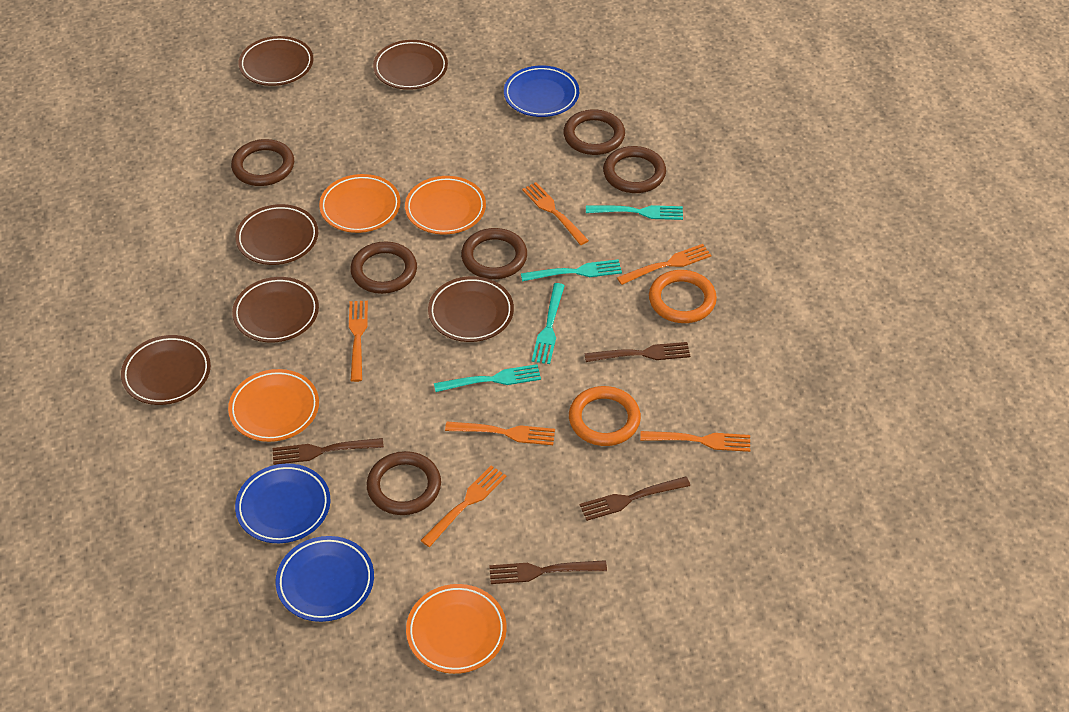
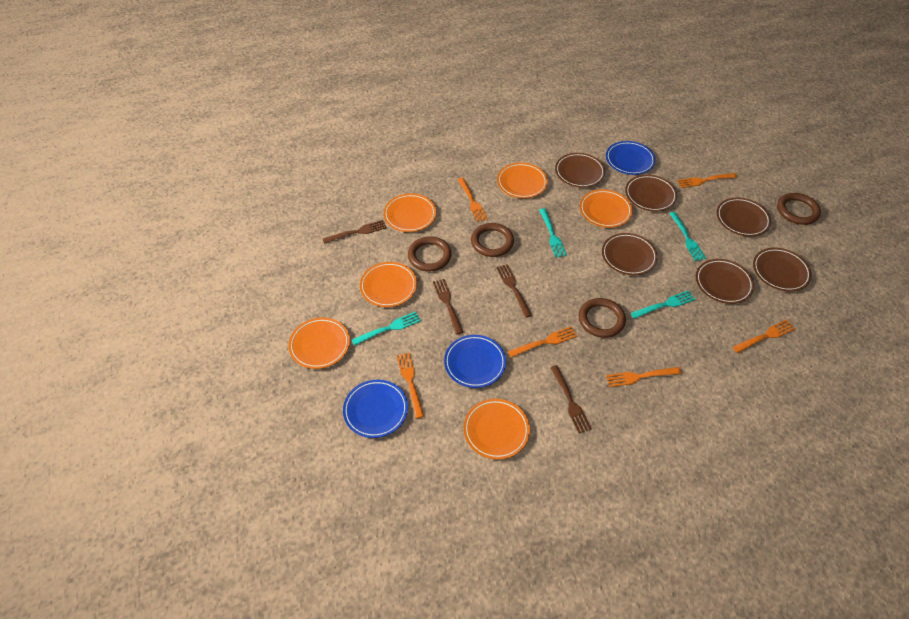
brown ring: [231,139,294,186] [350,241,417,294] [367,451,441,515] [461,228,527,279] [563,109,625,155] [603,146,666,193] = 6 -> [408,236,452,272] [471,223,514,257] [579,298,626,338] [777,193,821,225] = 4
orange plate: [228,369,319,442] [319,174,401,233] [405,176,486,234] [406,584,507,674] = 4 -> [289,317,350,369] [360,262,417,307] [384,193,436,232] [464,399,530,460] [497,163,548,198] [580,189,633,228] = 6
orange ring: [569,386,641,446] [649,270,717,323] = 2 -> none = 0

